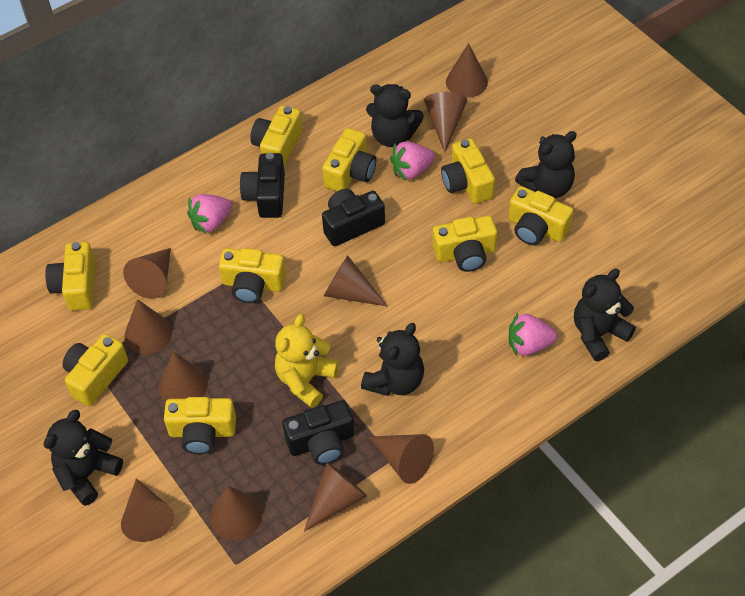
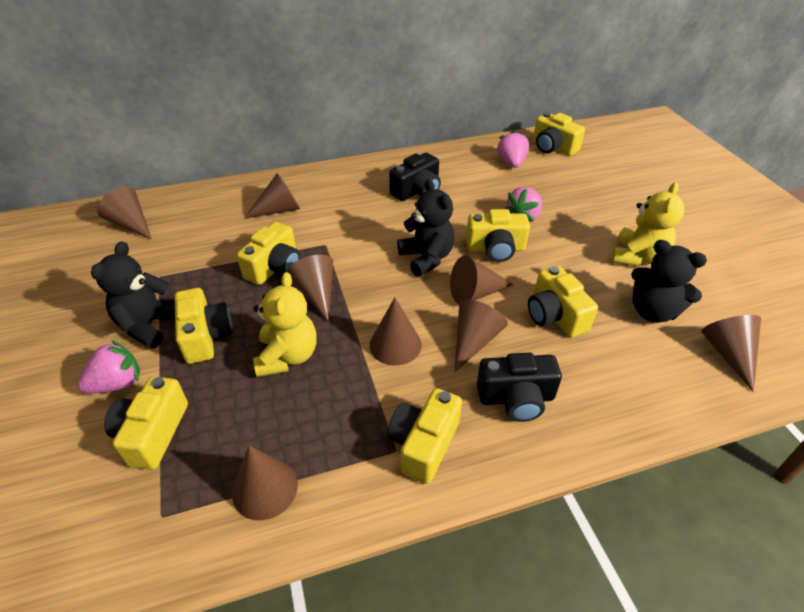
black camera: [240,153,285,218] [282,400,354,465] [322,189,385,246] = 3 -> [389,153,441,201] [477,353,562,422] = 2
black teddy bear: [44,410,123,506] [361,323,424,396] [366,84,424,147] [515,131,577,198] [574,269,636,361] = 5 -> [91,241,175,349] [397,179,455,277] [631,240,707,323] = 3
brown cone: [121,478,174,542] [123,248,171,299] [124,299,172,354] [159,352,208,402] [210,486,262,540] [304,462,367,532] [324,255,388,307] [369,434,434,484] [424,92,467,153] [446,43,488,98] = 10 -> [97,187,152,239] [232,445,298,521] [244,173,300,219] [287,255,333,322] [369,298,422,365] [450,256,514,304] [455,299,508,372] [701,315,761,392] = 8
yellow camera: [45,242,95,311] [63,334,128,406] [164,397,236,454] [219,248,286,303] [250,106,302,166] [322,128,376,191] [432,215,497,272] [441,138,495,204] [508,186,573,245] = 9 -> [104,376,188,470] [175,288,233,364] [237,222,300,285] [387,388,462,484] [466,209,530,262] [528,266,598,338] [533,112,585,156] = 7
yellow teddy bear: [275,314,338,408] = 1 -> [253,272,317,377] [611,182,684,267] = 2

